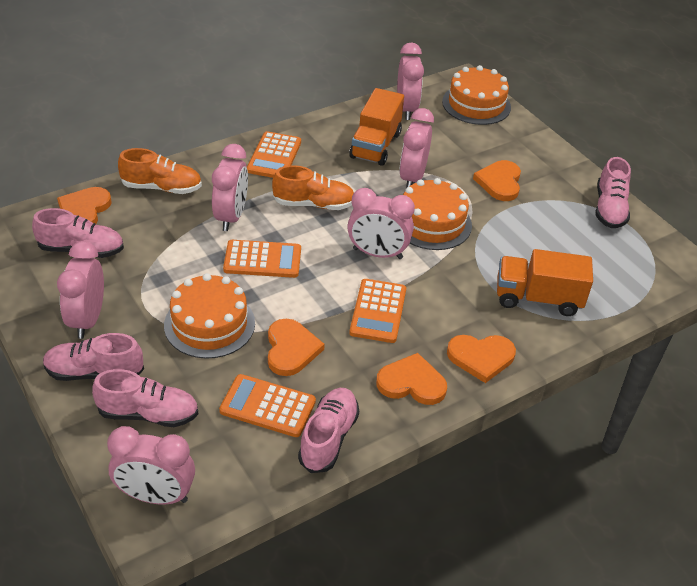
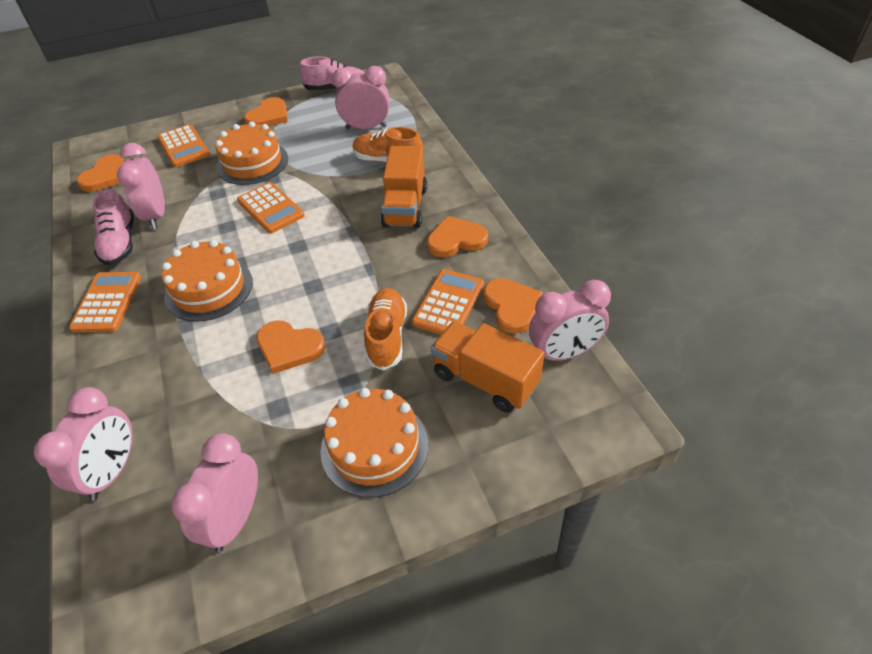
pink clock: [57,241,104,339] [107,426,195,505] [212,144,248,231] [347,188,415,259] [397,42,424,120] [399,108,434,188] = 6 -> [34,387,133,501] [117,143,165,229] [171,433,258,552] [332,66,389,129] [529,280,611,361] = 5
pink shoe: [32,208,124,258] [43,333,144,381] [92,369,198,427] [298,388,359,473] [596,157,631,228] = 5 -> [93,189,134,265] [300,56,365,90] = 2

